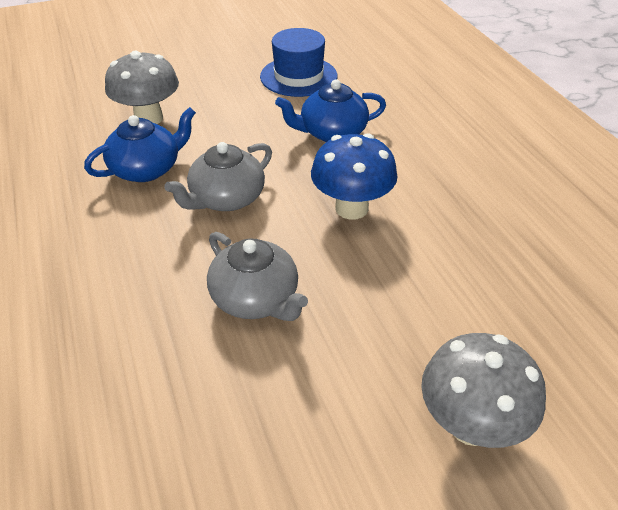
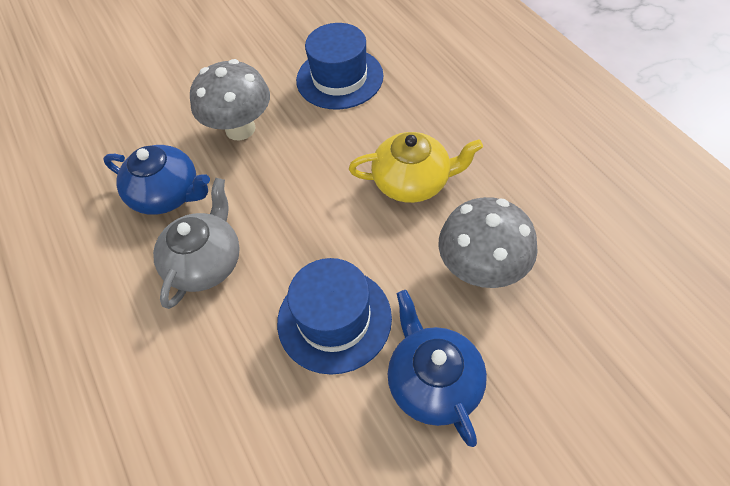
blue hat: [260,28,338,97] = 1 -> [277,258,392,375] [296,23,384,110] = 2
blue mushroom: [311,133,398,220] = 1 -> none = 0
grey teapot: [164,142,272,211] [207,232,308,321] = 2 -> [153,178,240,309] = 1
yellow teapot: none = 0 -> [349,132,483,203] = 1

